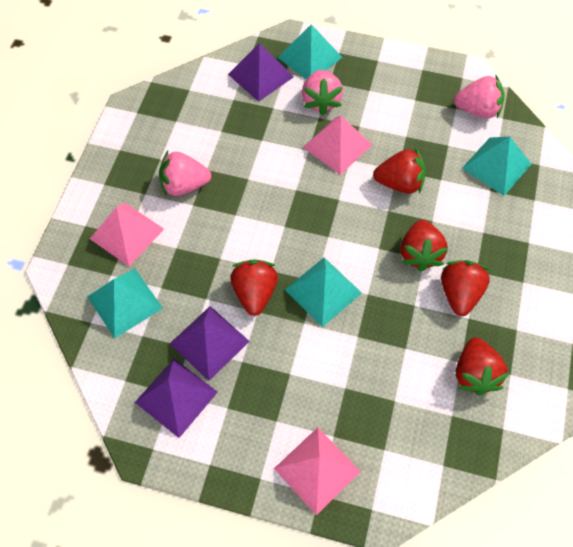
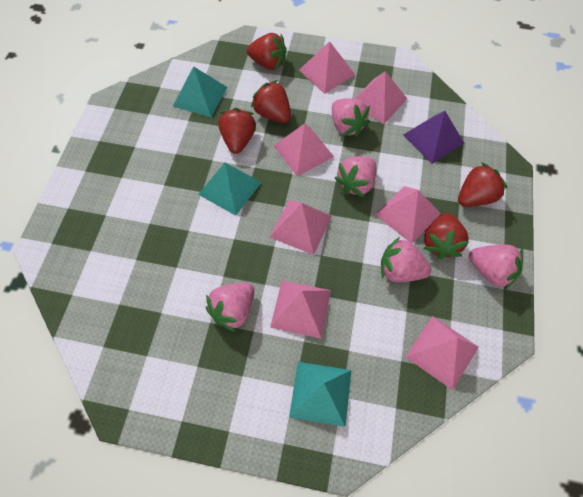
pink pyramid: [90,203,164,266] [274,427,361,516] [303,116,372,175] = 3 -> [270,200,332,255] [270,280,331,339] [274,123,334,176] [299,41,355,94] [355,71,407,124] [375,186,441,243] [406,316,478,390] = 7
pink strawberry: [159,151,211,197] [302,70,343,115] [453,75,505,118] = 3 -> [206,283,254,332] [332,98,370,137] [335,156,376,197] [381,237,432,282] [469,245,523,290] = 5
purple pyramid: [135,359,218,438] [170,306,250,381] [228,43,293,102] = 3 -> [403,111,464,164] = 1
turquoise pyramid: [88,269,163,339] [277,24,343,80] [285,257,362,327] [462,137,531,196] = 4 -> [173,66,228,117] [198,163,262,216] [289,362,351,427] = 3

